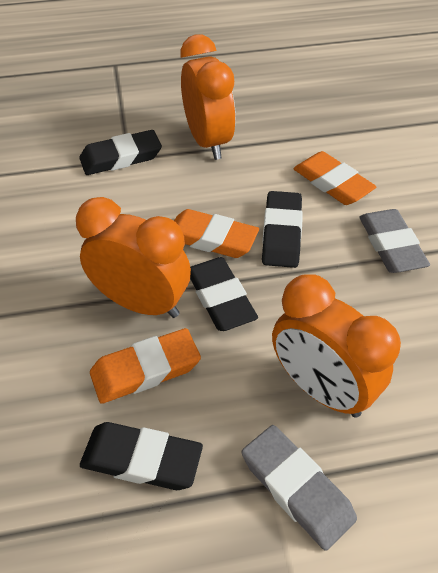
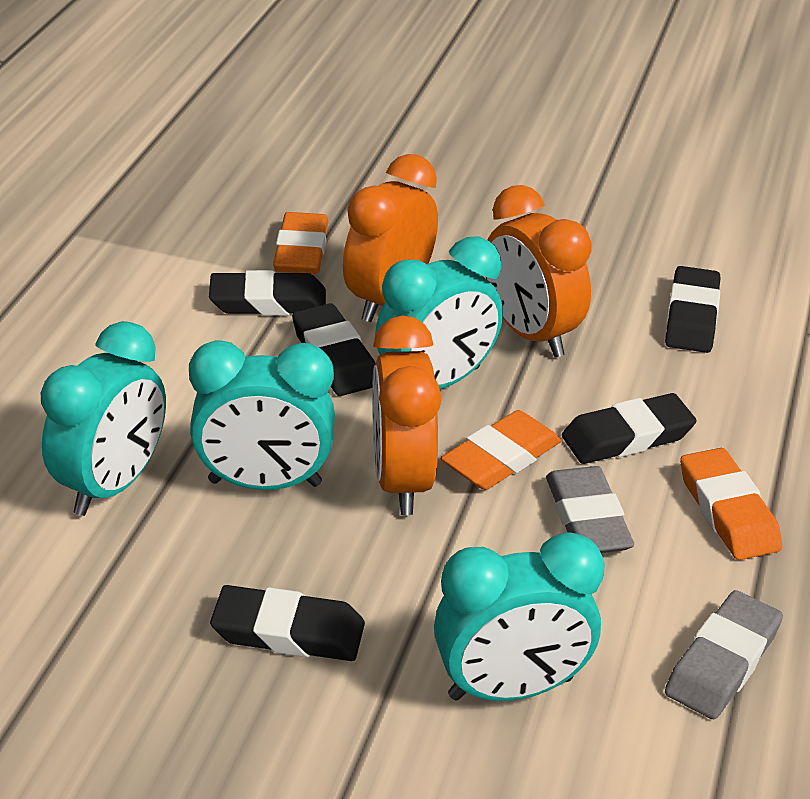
black eraser: [79,130,162,175] [80,422,203,490] [190,257,258,331] [262,191,303,268] = 4 -> [209,270,326,315] [210,585,365,661] [292,303,376,396] [562,393,697,464] [665,266,720,353] = 5
turquoise clock: none = 0 -> [41,321,166,516] [189,340,335,490] [375,236,503,389] [434,532,605,701] = 4

